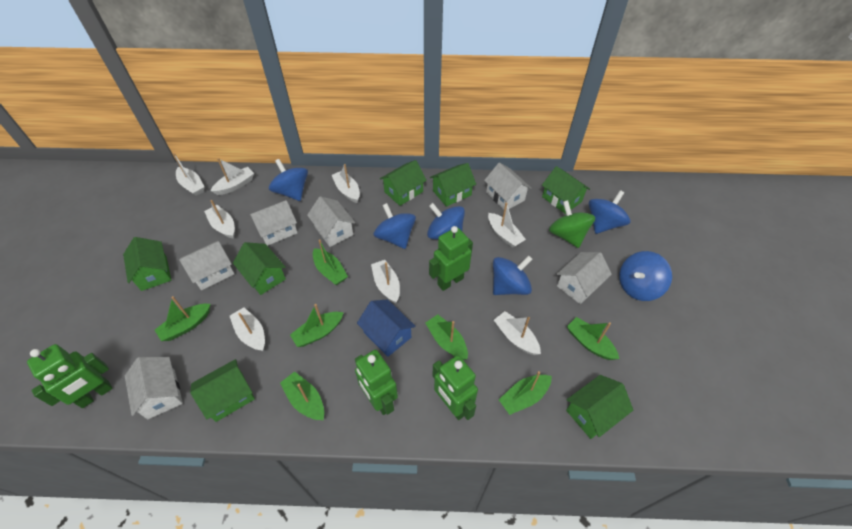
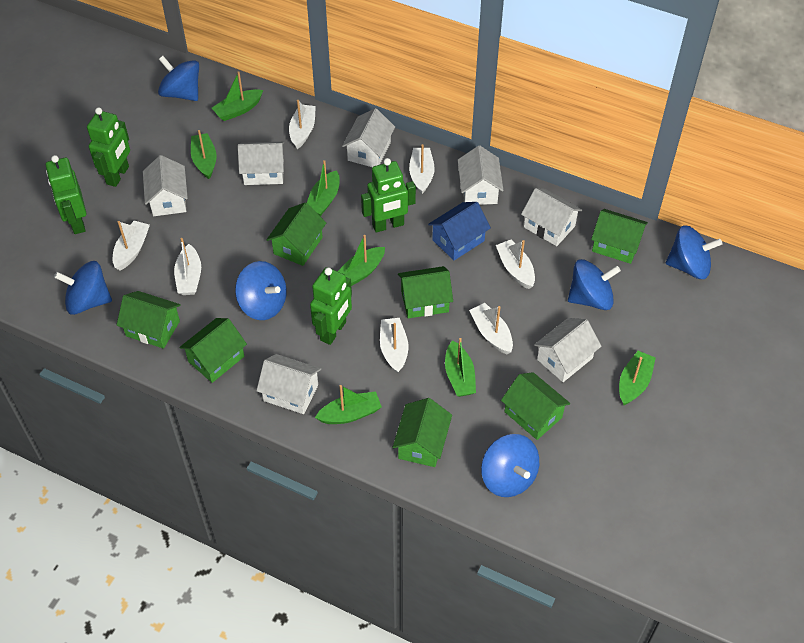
green spinning top: [549,200,595,248] = 1 -> none = 0
white boat: [173,153,205,196] [204,200,235,239] [211,158,254,195] [230,307,265,351] [332,164,360,203] [371,260,400,303] [488,202,526,248] [494,311,541,355] = 8 -> [113,221,150,271] [174,238,201,295] [289,100,316,149] [380,318,408,373] [409,144,435,194] [469,303,513,354] [496,240,535,289] = 7
white house: [125,357,183,419] [179,241,234,290] [250,200,298,246] [307,196,355,247] [484,163,532,209] [557,252,612,304] = 6 -> [143,155,188,216] [238,142,284,185] [256,354,321,414] [342,108,395,167] [458,145,504,205] [521,188,582,246] [534,318,601,382] = 7

